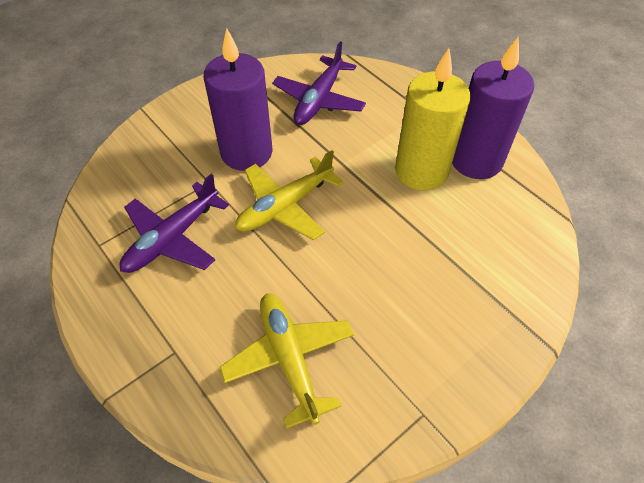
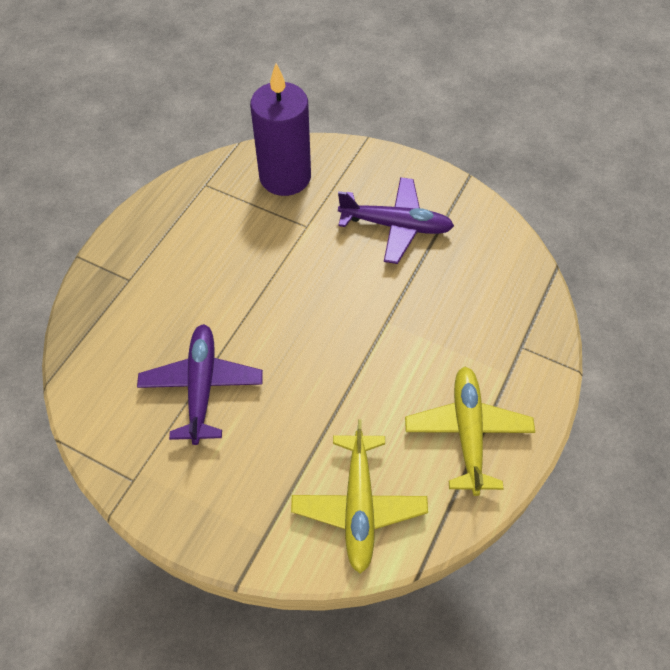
purple candle: [203,28,272,171] [452,37,534,179] = 2 -> [250,63,311,196] = 1
yellow candle: [395,48,471,191] = 1 -> none = 0

